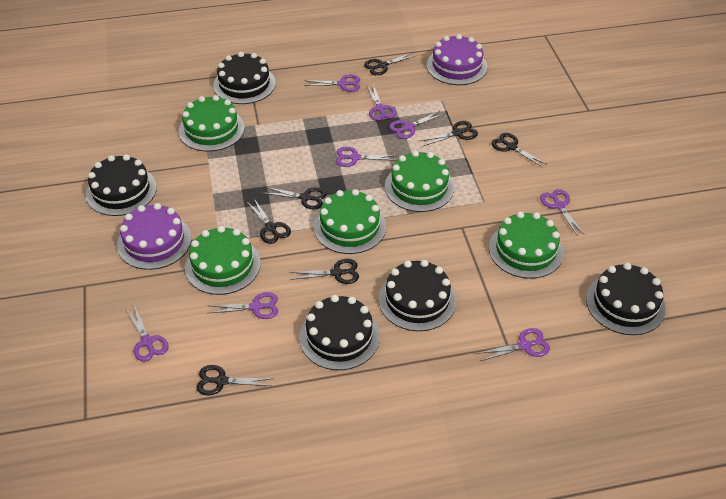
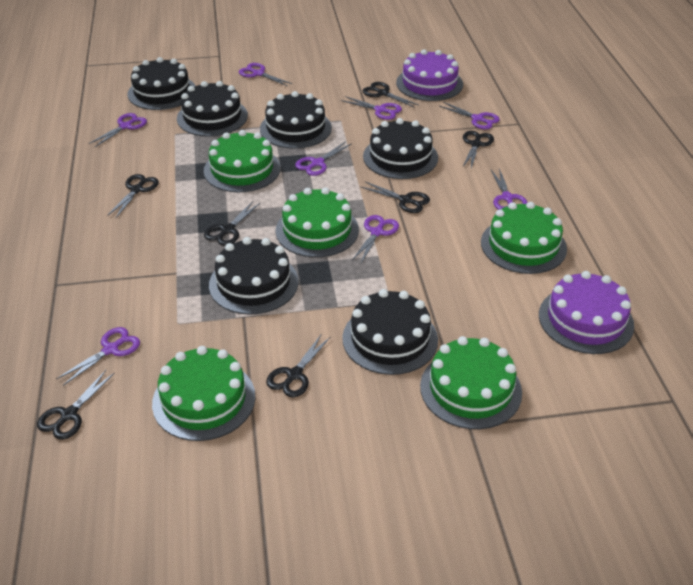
black cake: [86,154,157,216] [213,52,276,104] [299,295,380,370] [379,260,456,331] [586,263,666,335] = 5 -> [128,57,195,110] [177,81,248,137] [209,237,299,315] [260,91,332,149] [342,289,438,375] [363,118,438,179] = 6

